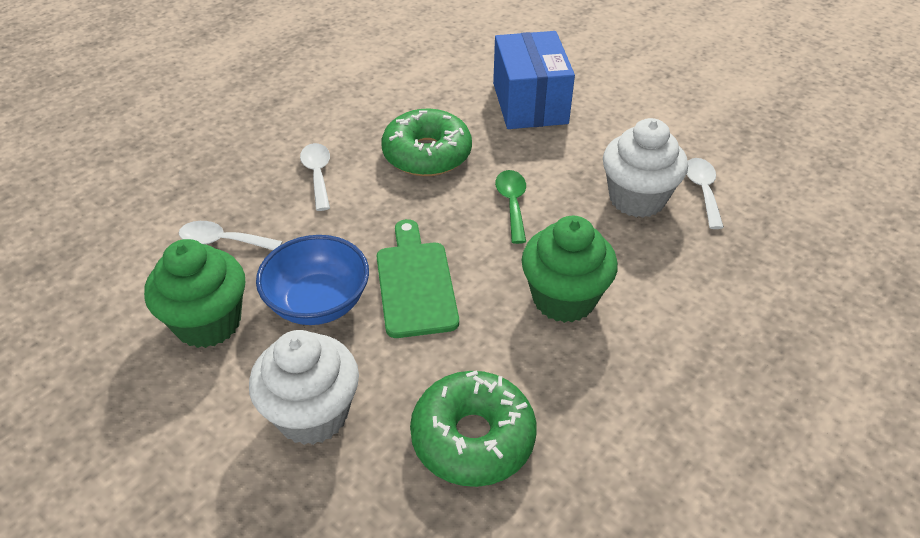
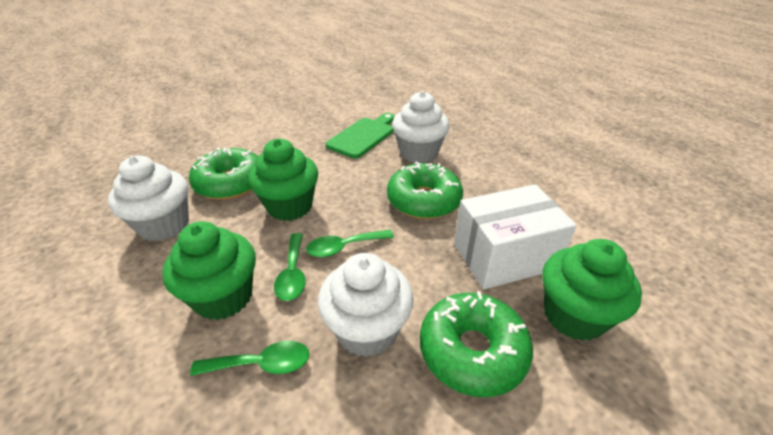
blue bowl: [256,235,369,325] = 1 -> none = 0
blue box: [493,31,575,129] = 1 -> none = 0
green cupcake: [144,239,245,348] [521,216,618,323] = 2 -> [162,221,256,320] [248,139,318,221] [542,239,642,341] = 3
green donut: [381,109,472,176] [410,370,537,487] = 2 -> [189,148,258,200] [387,161,463,219] [420,291,533,397] = 3
green spoon: [495,170,526,244] = 1 -> [190,341,310,376] [274,233,306,301] [306,230,394,257] = 3
white box: none = 0 -> [454,184,577,290] = 1
white cupcake: [249,330,359,445] [603,118,688,218] = 2 -> [108,156,189,241] [318,253,414,357] [392,91,450,163] = 3
white spoon: [179,221,283,250] [300,143,330,211] [687,158,724,229] = 3 -> none = 0

